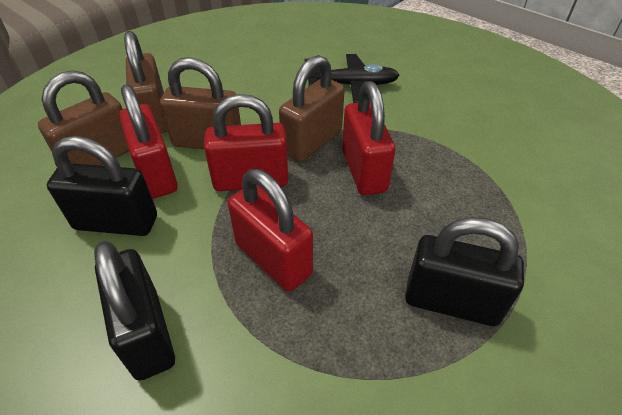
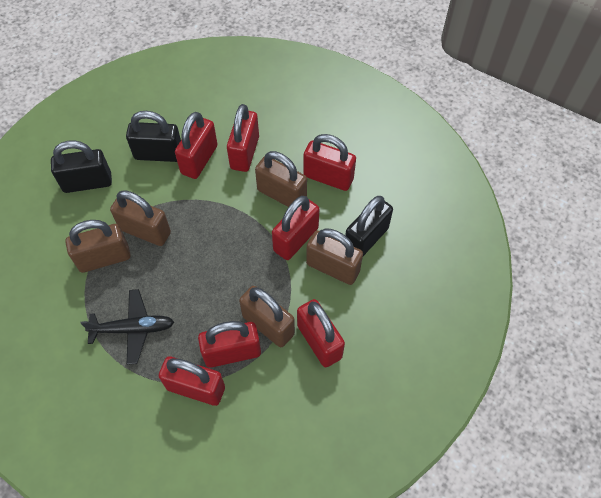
brown padlock: [38,70,129,166] [124,31,167,133] [160,57,241,149] [279,55,345,162] = 4 -> [65,220,131,273] [110,191,171,246] [239,286,295,347] [255,151,307,207] [306,228,363,285] = 5
red padlock: [119,84,178,199] [204,94,288,191] [228,169,313,291] [342,81,396,196] = 4 -> [159,356,225,406] [175,112,217,179] [198,321,261,368] [227,104,259,172] [272,196,319,260] [297,299,345,367] [303,134,356,191] = 7

